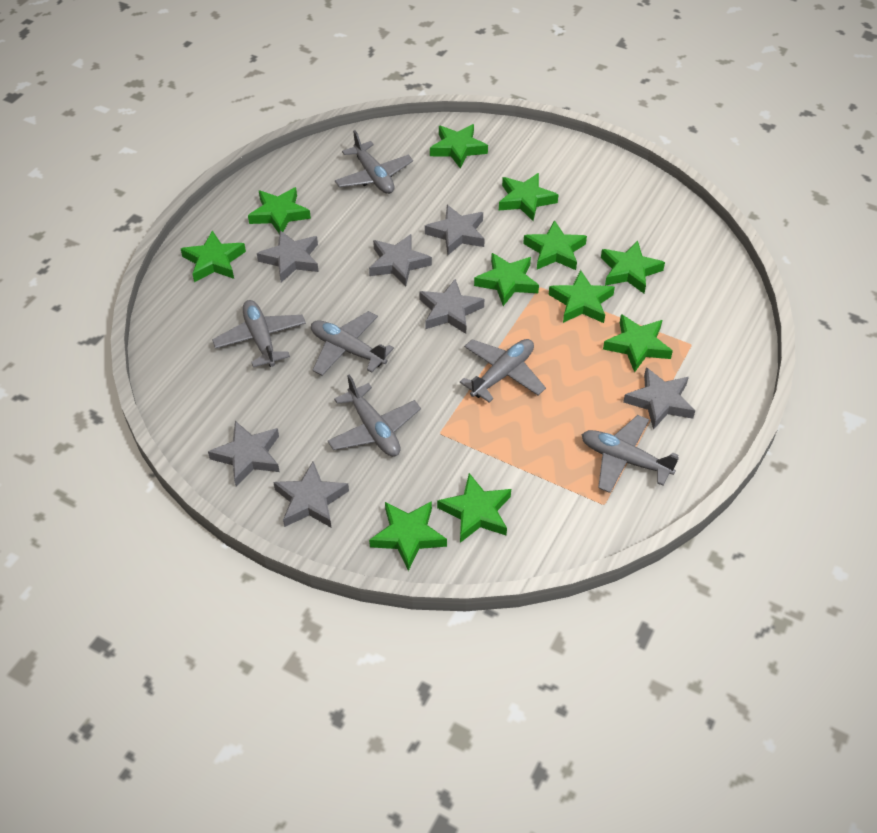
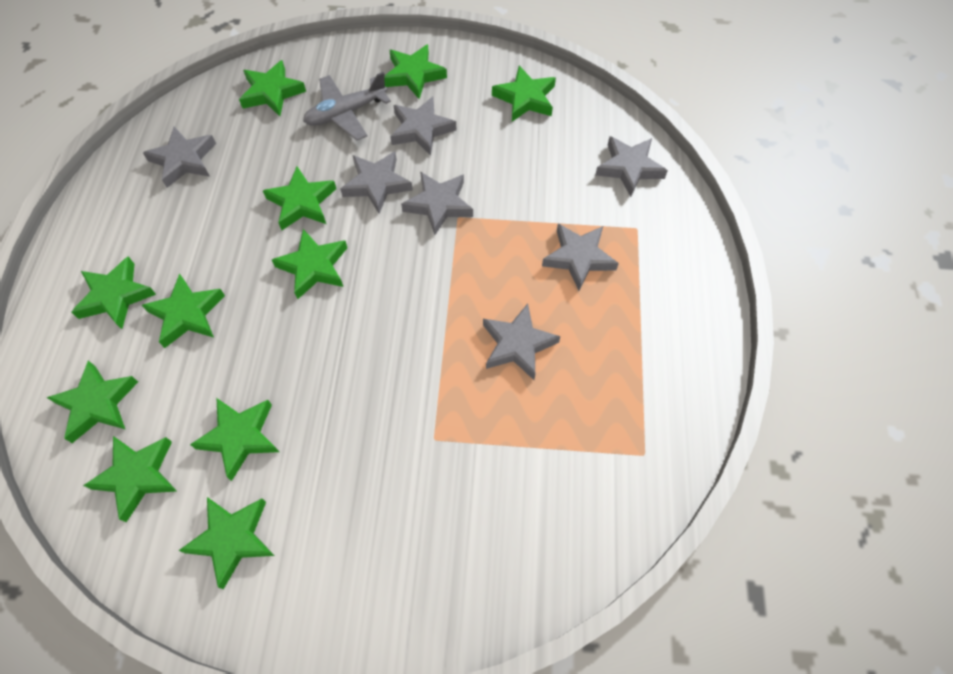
grey plane: [212,300,306,367] [311,311,394,376] [327,374,421,457] [335,130,413,194] [460,339,546,403] [581,415,679,493] = 6 -> [303,72,391,140] = 1

